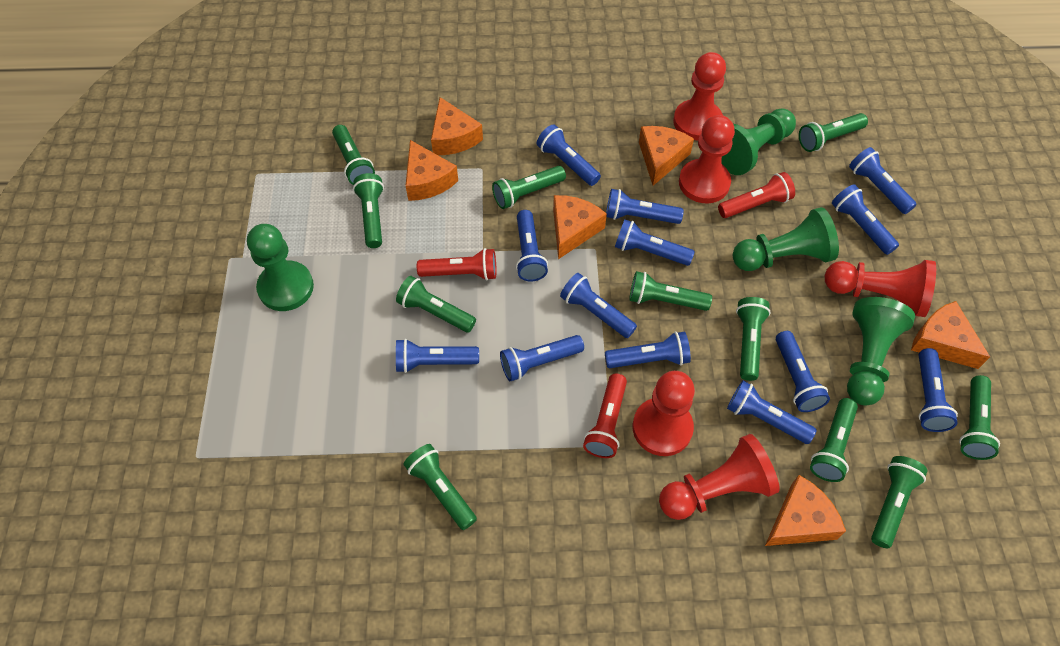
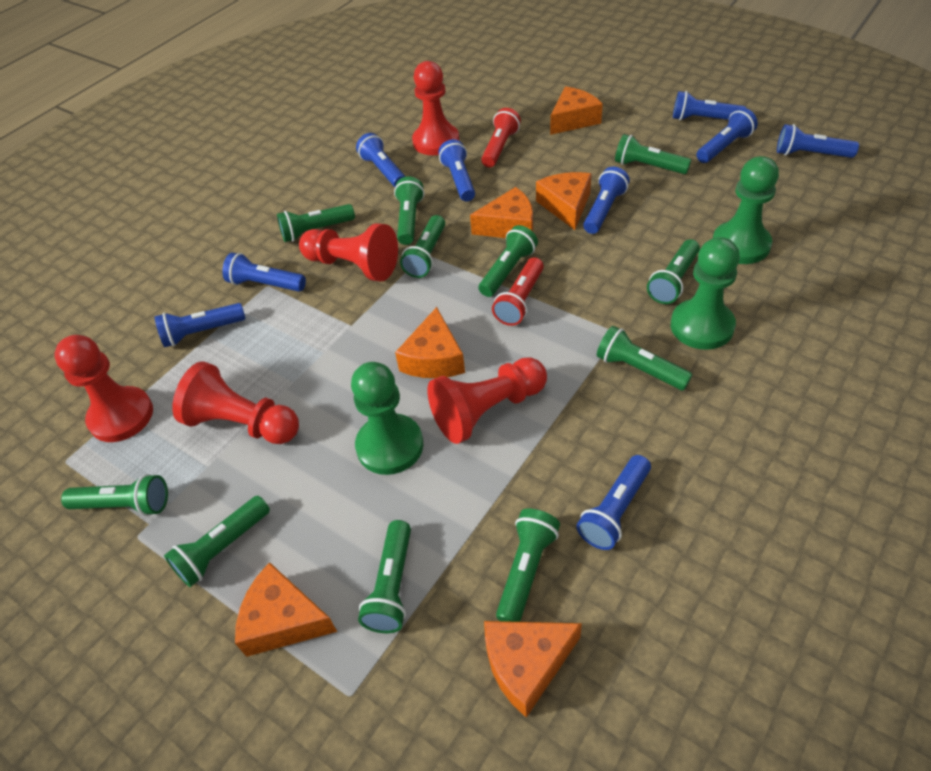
blue flashlight: [396,339,479,373] [500,335,584,381] [516,210,548,282] [537,124,601,186] [560,273,637,338] [605,332,691,368] [606,189,684,224] [615,220,695,266] [727,381,817,444] [776,331,830,412] [832,184,899,255] [849,147,917,214] [918,348,958,432] = 13 -> [155,303,246,347] [222,253,306,292] [356,133,406,187] [438,139,475,202] [577,455,651,550] [583,167,630,234] [673,91,746,121] [697,108,758,163] [777,124,859,158] = 9
green pawn: [247,224,314,311] [721,109,796,175] [733,207,839,271] [847,297,915,406] = 4 -> [351,362,423,475] [671,237,740,350] [713,156,779,264] = 3
red flashlight: [417,248,496,280] [583,374,627,458] [718,172,795,218] = 3 -> [481,108,521,168] [492,257,544,326] = 2

